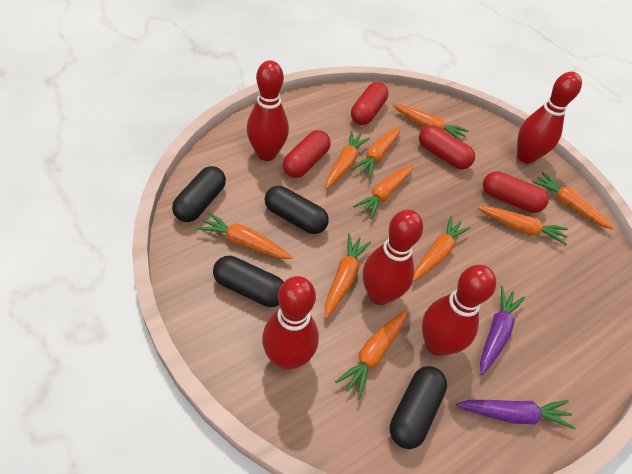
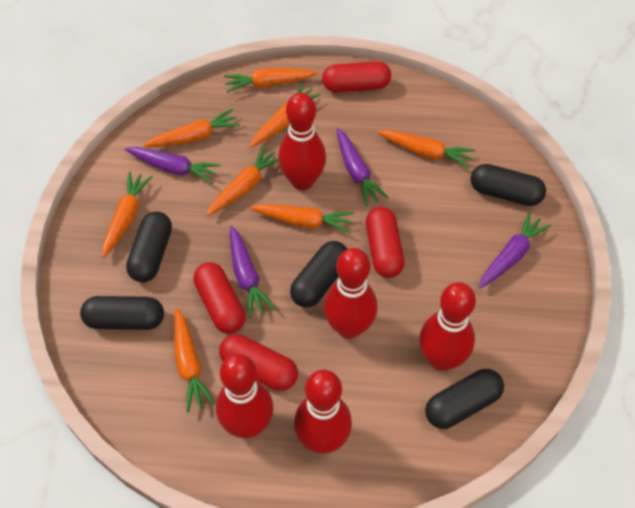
black capsule: [172,166,226,222] [213,256,284,307] [264,186,329,234] [390,366,447,449] = 4 -> [80,296,164,330] [126,211,172,282] [290,241,347,307] [425,369,504,429] [470,164,546,206] = 5
orange carrot: [196,212,293,259] [325,234,371,318] [326,131,370,189] [335,309,408,400] [351,126,400,179] [353,164,413,219] [393,104,469,142] [413,216,471,282] [477,206,568,245] [532,172,614,230] = 10 -> [102,172,153,258] [143,109,240,147] [174,308,215,413] [206,146,278,216] [224,68,318,93] [249,84,321,148] [250,204,354,233] [377,130,475,169] = 8
purple carrot: [456,400,575,429] [480,286,525,375] = 2 -> [125,147,221,184] [230,226,275,318] [336,128,389,206] [479,212,551,288] = 4

